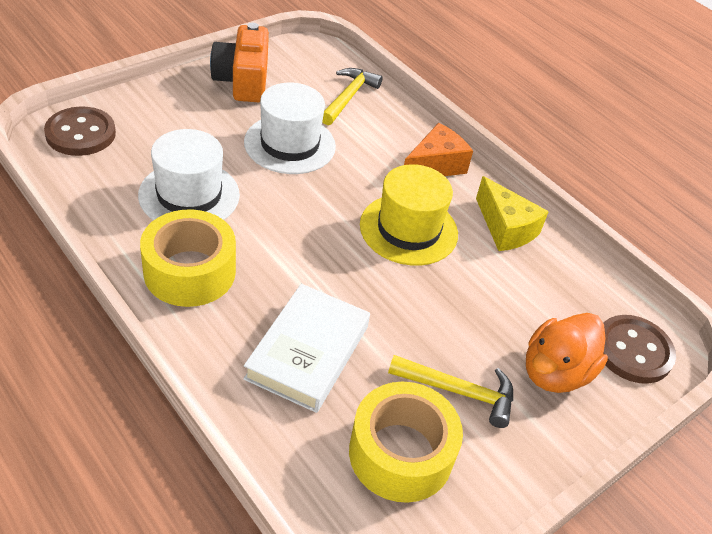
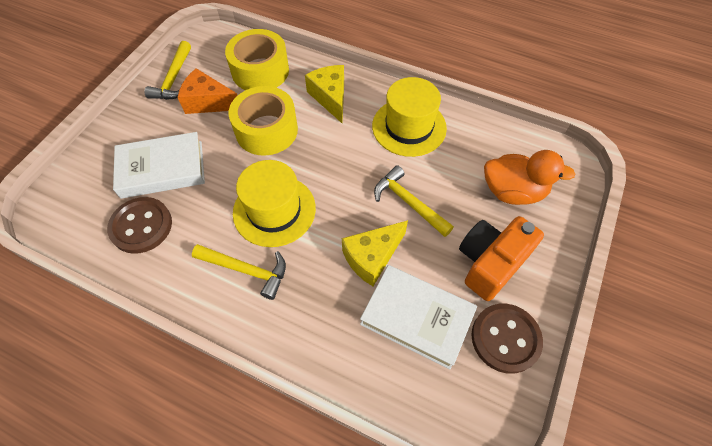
white book: [243,284,370,413] = 1 -> [113,132,205,199] [360,265,477,370] = 2
white hat: [138,129,240,220] [244,82,336,174] = 2 -> none = 0
yellow cheese: [476,176,549,251] = 1 -> [305,65,344,123] [342,220,408,286] = 2
yellow hammer: [322,68,383,125] [388,355,513,428] = 2 -> [144,41,191,100] [192,244,286,300] [374,165,454,237] = 3
yellow hat: [360,164,458,266] = 1 -> [233,160,316,247] [372,77,447,157] = 2

